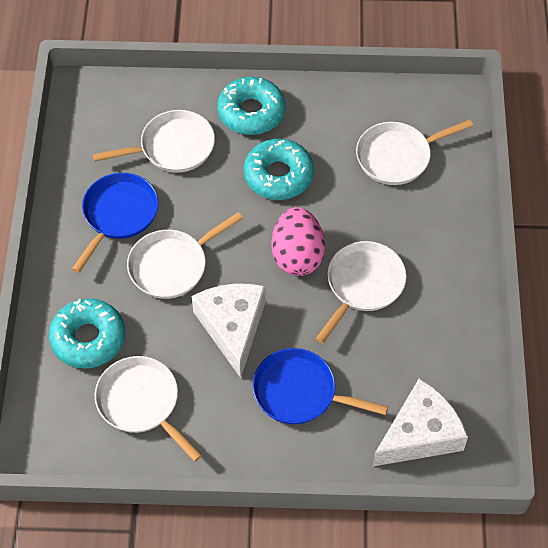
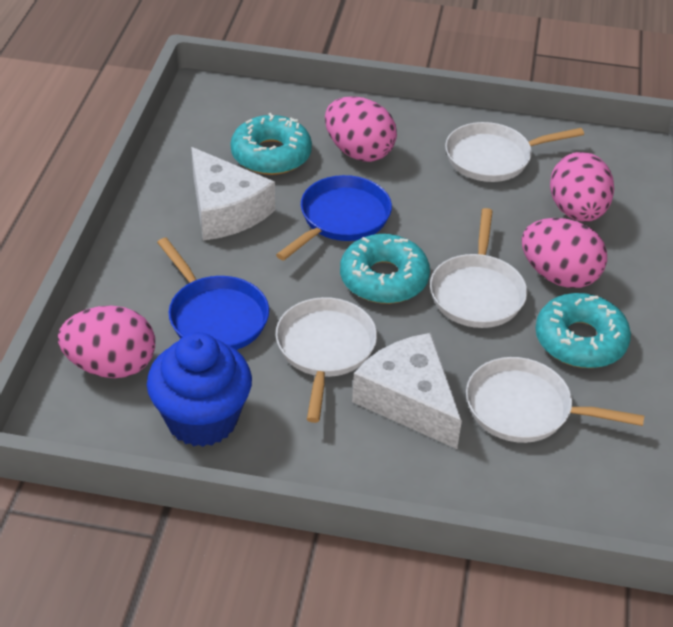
blue cupcake: none = 0 -> [147,332,252,447] = 1
pink egg: [271,207,325,276] = 1 -> [58,306,155,378] [325,96,397,162] [522,218,607,288] [550,152,614,222] = 4
white pan: [93,110,215,173] [95,356,202,462] [127,212,243,299] [315,241,407,344] [356,120,473,185] = 5 -> [275,297,377,423] [430,208,527,328] [445,122,584,182] [466,357,644,443] = 4

